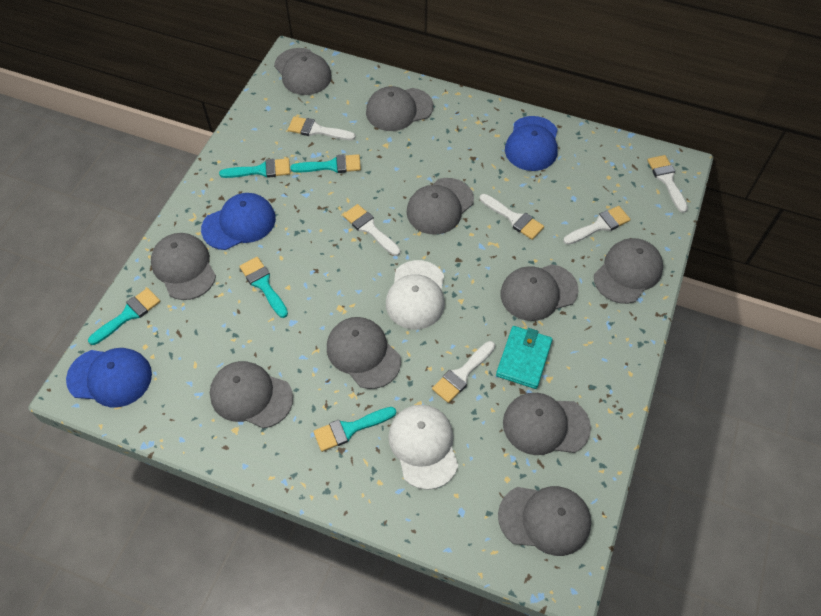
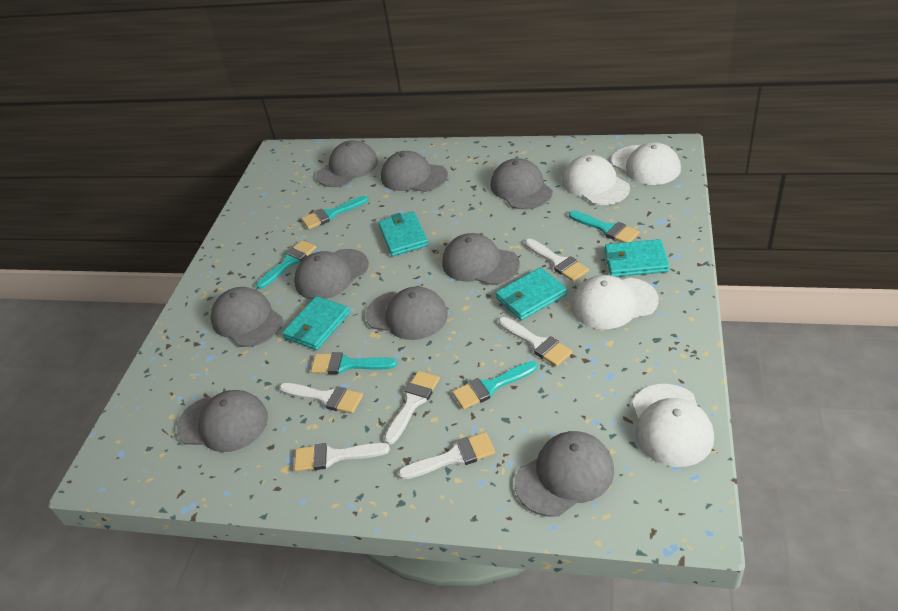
blue cap: [66,348,152,407] [201,193,276,250] [505,116,558,171] = 3 -> none = 0
grey cap: [151,233,216,300] [210,361,293,428] [274,48,332,95] [327,317,401,389] [366,86,433,131] [407,178,474,235] [498,486,591,556] [500,264,578,321] [503,393,591,455] [594,238,663,304] = 10 -> [177,390,268,452] [211,287,282,347] [294,249,369,300] [316,140,378,187] [366,286,448,340] [381,151,448,192] [442,233,520,285] [490,158,553,210] [515,431,614,517] = 9
turquoise wallet: [496,326,553,389] = 1 -> [282,296,350,350] [378,211,429,256] [496,267,567,320] [605,239,669,277] = 4
white cap: [386,260,445,329] [388,405,458,490] = 2 -> [562,155,630,205] [571,275,659,329] [611,142,681,185] [632,384,714,467] = 4

